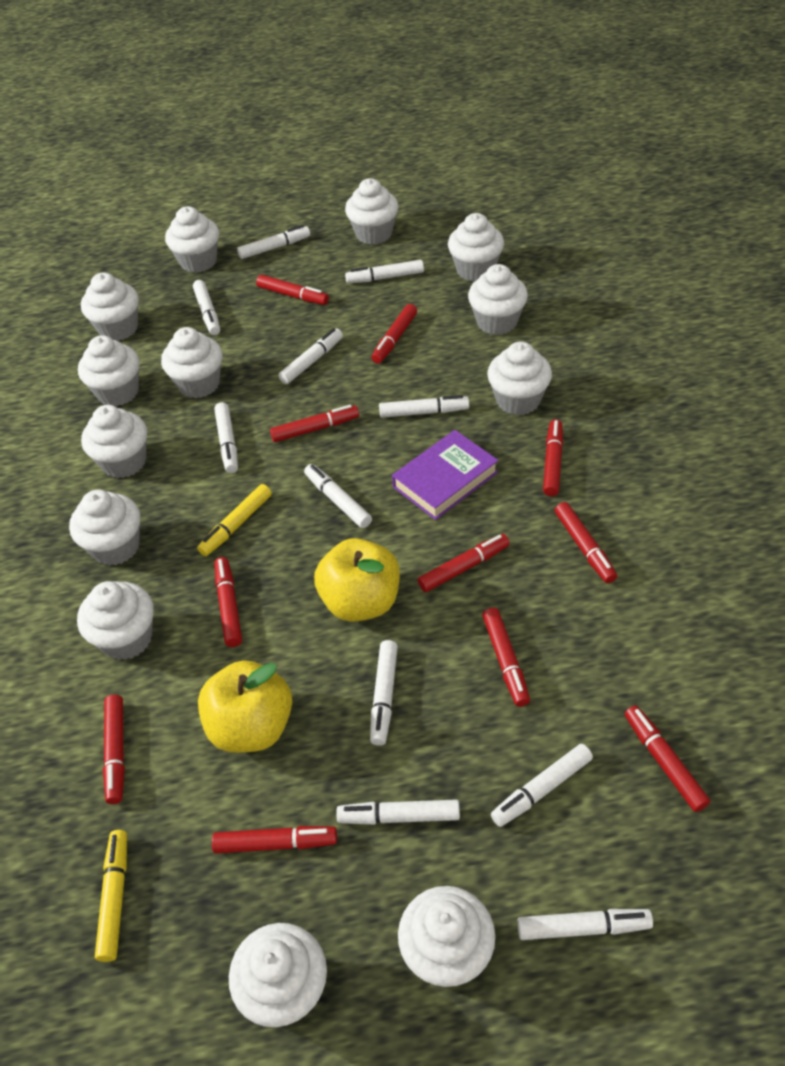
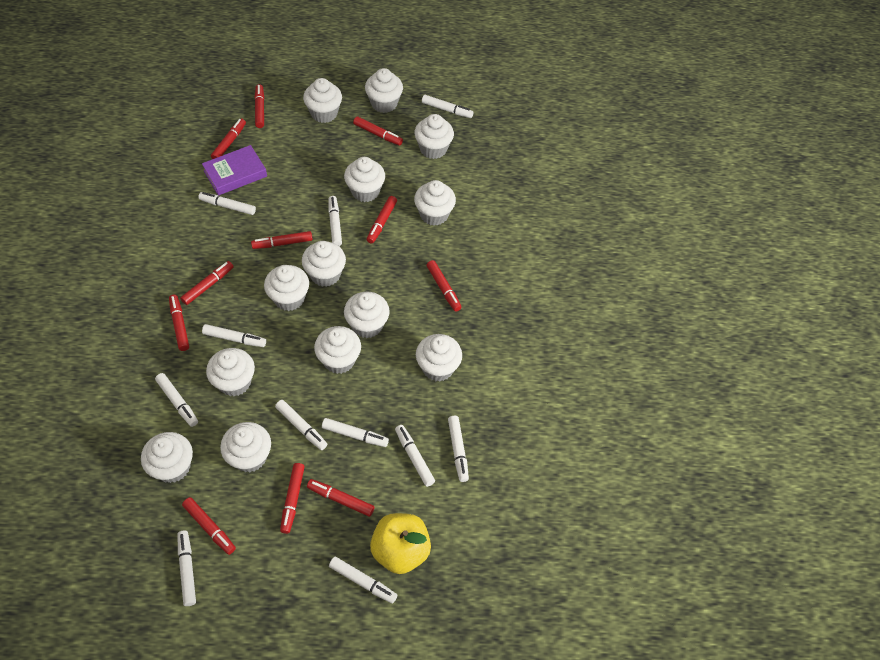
yellow apple: [198,660,292,753] [314,538,400,622] = 2 -> [370,513,431,574] = 1
yellow marker: [95,830,127,962] [197,484,272,556] = 2 -> none = 0

